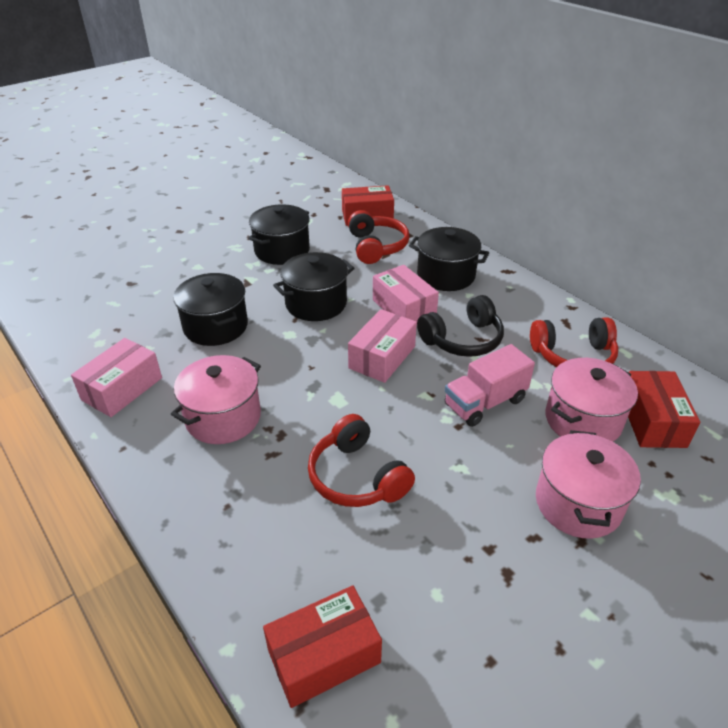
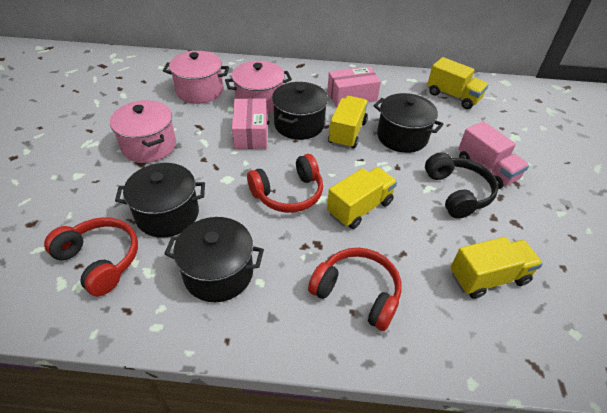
pink box: [71,338,162,417] [348,309,417,383] [373,265,439,322] = 3 -> [232,98,267,149] [327,66,381,107] = 2
red box: [263,585,382,708] [342,185,394,226] [628,371,701,448] = 3 -> none = 0
yellow truck: none = 0 -> [327,167,397,229] [328,96,368,149] [427,57,489,109] [450,237,543,299] = 4

